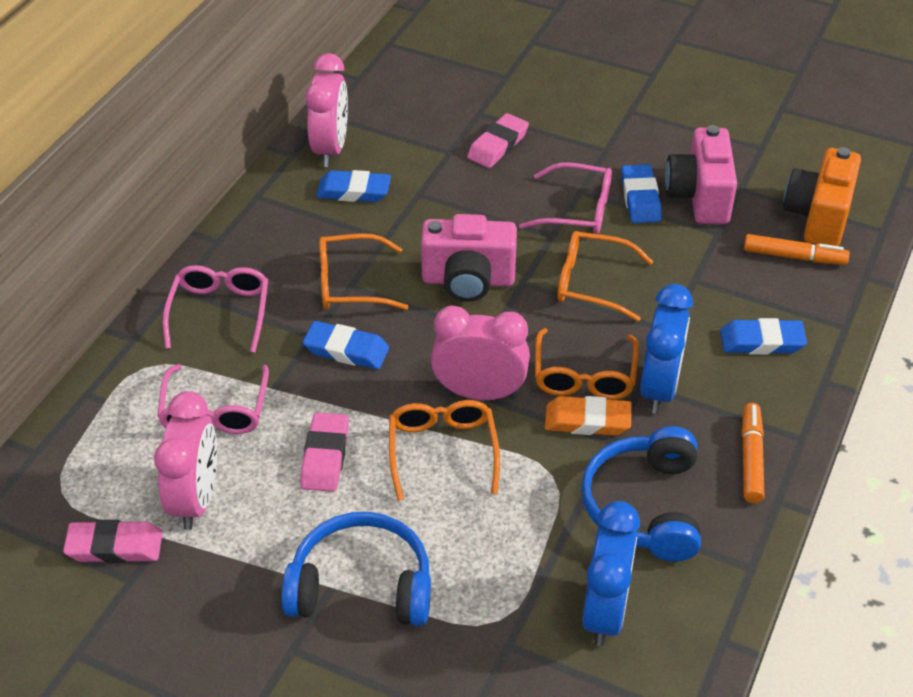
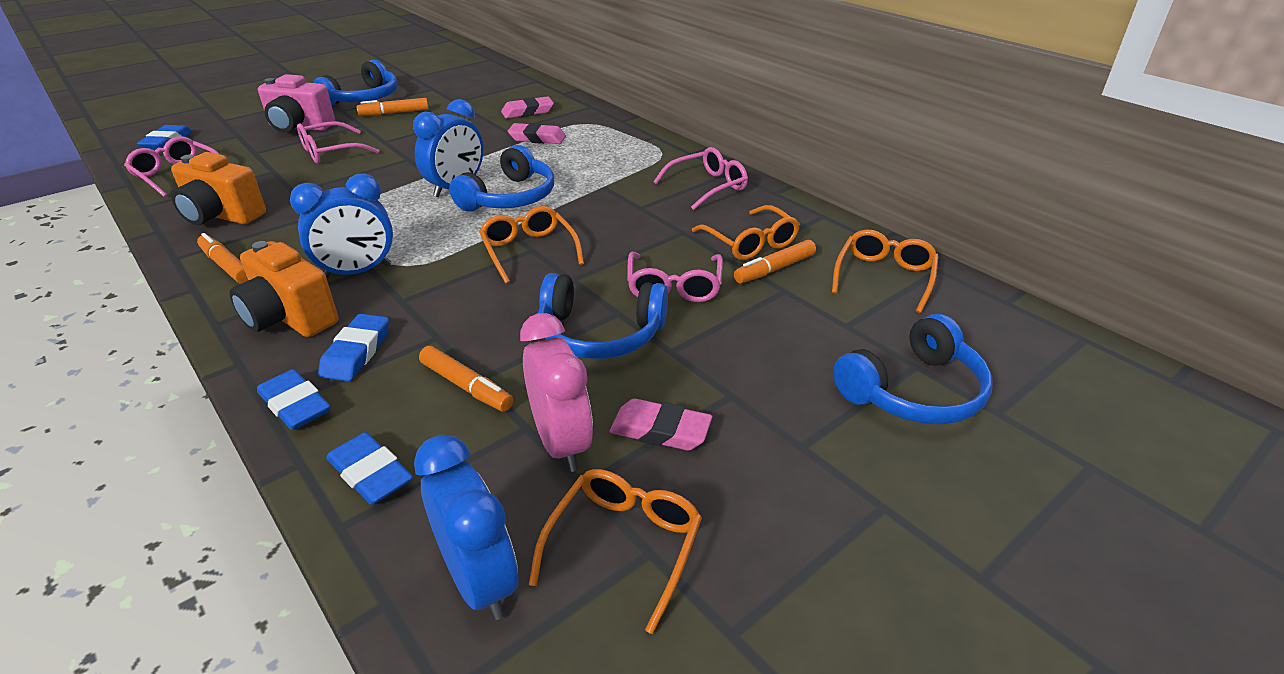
blue clock: [582,501,640,646] [640,284,693,413] = 2 -> [290,174,393,279] [413,99,483,197] [414,434,519,620] = 3
blue headphones: [281,512,431,626] [581,426,701,561] = 2 -> [313,60,398,105] [449,145,554,212] [538,273,668,359] [833,314,993,425] = 4
orange camera: [783,147,861,246] = 1 -> [171,152,266,225] [229,241,338,337] = 2
orange eraser: [545,396,632,436] = 1 -> none = 0
orange marker: [741,403,765,503] [744,234,850,265] = 2 -> [197,233,248,284] [357,98,429,115] [419,346,513,412] [734,240,816,283] = 4
pink camera: [421,214,517,302] [665,125,737,224] = 2 -> [258,74,335,132] = 1
pink clock: [154,391,217,530] [305,53,348,167] [431,305,530,400] = 3 -> [520,313,593,472] = 1
pink glasses: [157,364,269,434] [163,265,268,353] [519,162,612,234] = 3 -> [124,136,219,197] [297,121,379,163] [627,252,723,302] [653,147,748,210] = 4

